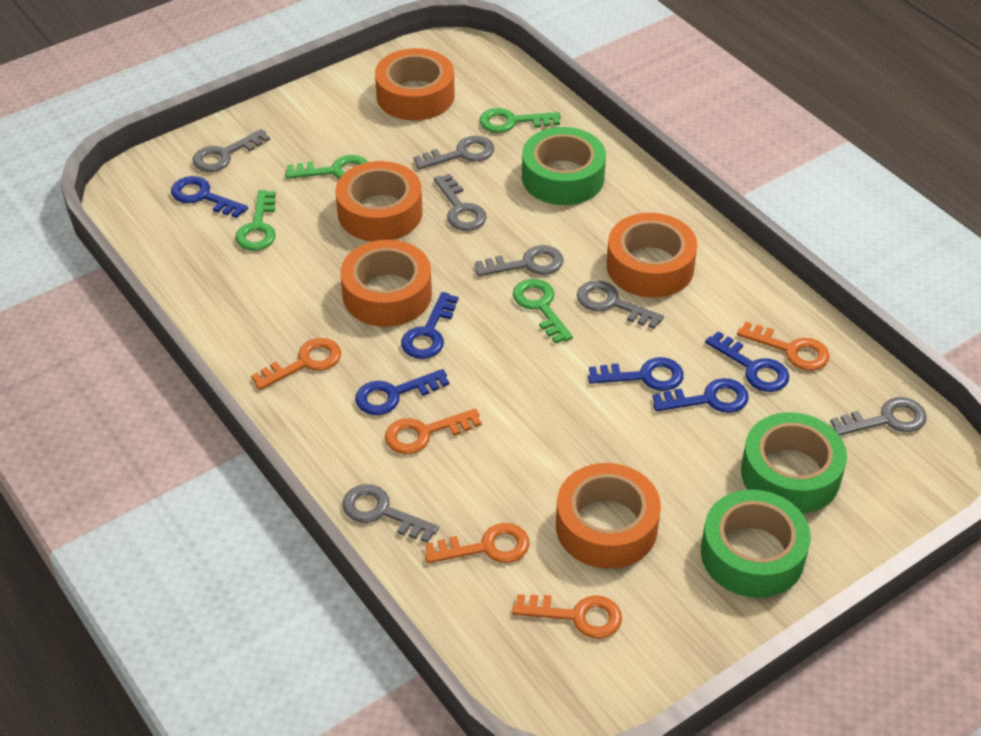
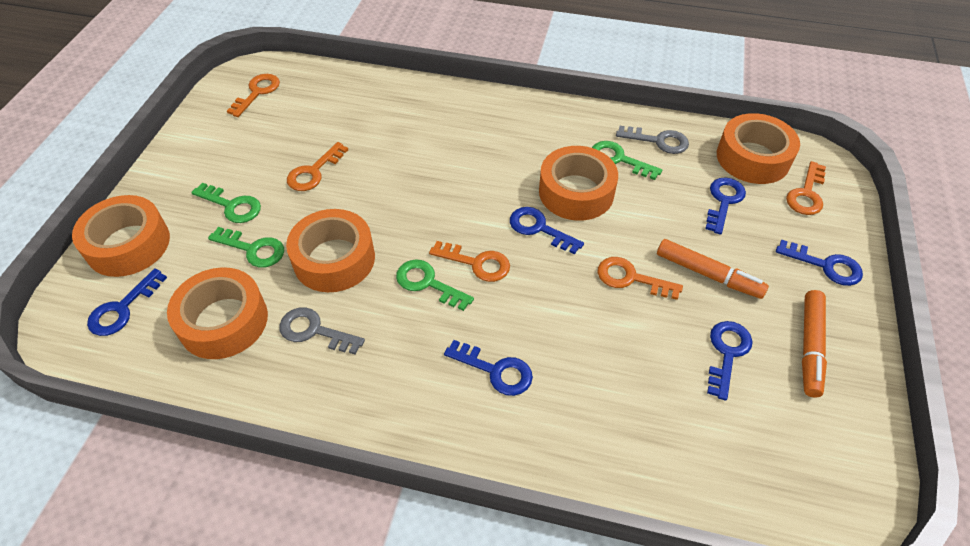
green tape: [522,127,606,205] [701,490,811,598] [741,412,847,514] = 3 -> none = 0
grey key: [193,129,270,172] [343,484,439,543] [413,136,494,170] [434,174,487,231] [475,245,564,276] [577,280,664,329] [830,397,926,436] = 7 -> [279,307,365,355] [616,126,689,154] = 2
orange marker: none = 0 -> [657,239,769,299] [802,290,827,398] = 2

